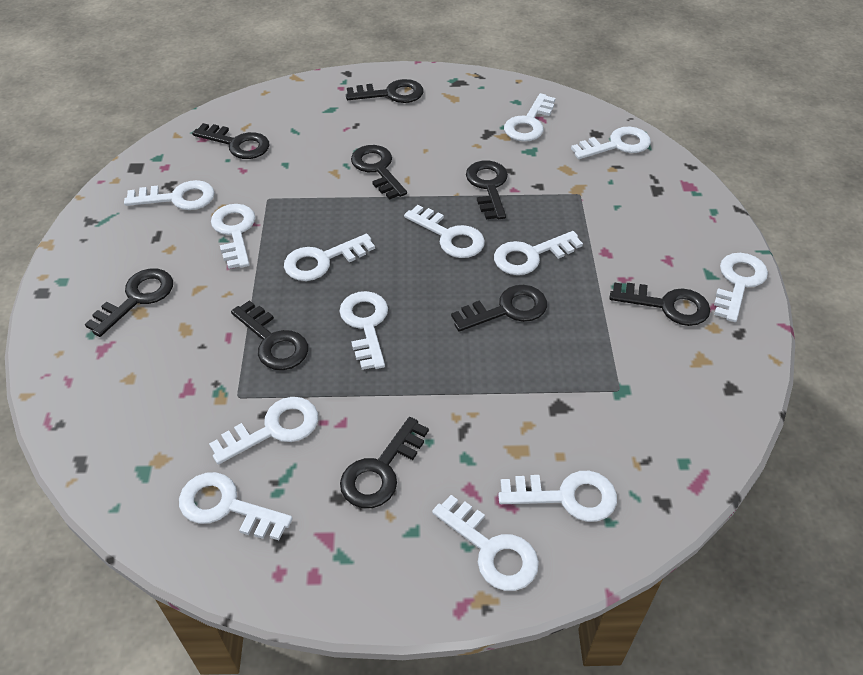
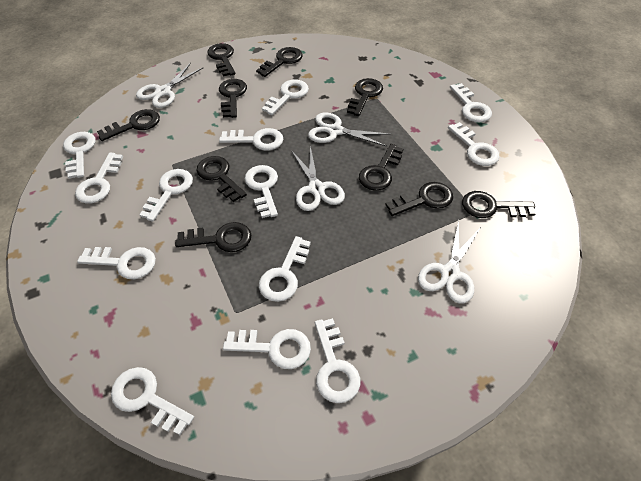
black key: [85,268,173,337] [192,123,270,159] [231,300,308,370] [340,417,429,508] [346,79,423,103] [351,145,407,200] [451,285,547,332] [466,161,508,219] [609,282,710,326] = 9 -> [97,109,160,141] [175,222,251,252] [197,156,247,202] [207,43,235,77] [219,79,247,118] [256,47,303,77] [347,78,383,116] [359,144,403,191] [386,182,453,216] [462,191,536,218] = 10
white scissors: none = 0 -> [136,63,203,108] [291,146,345,211] [308,113,389,147] [418,220,480,304] = 4

